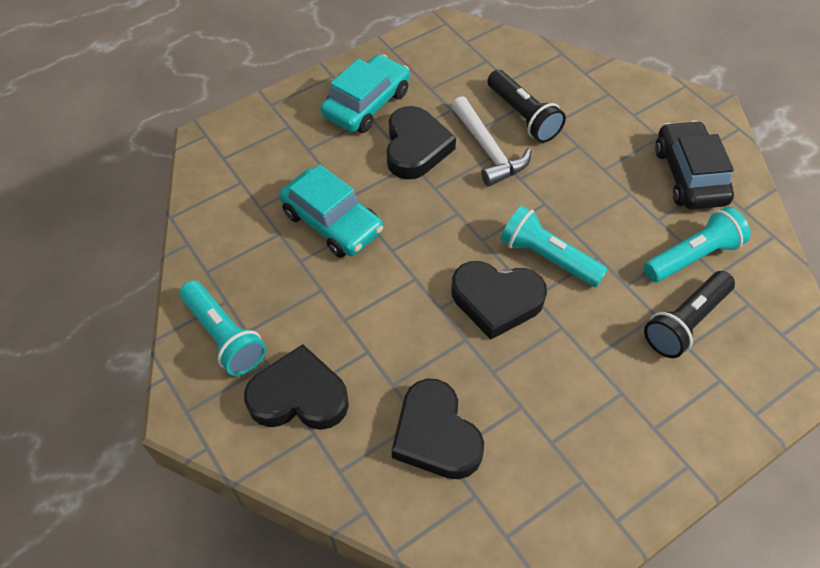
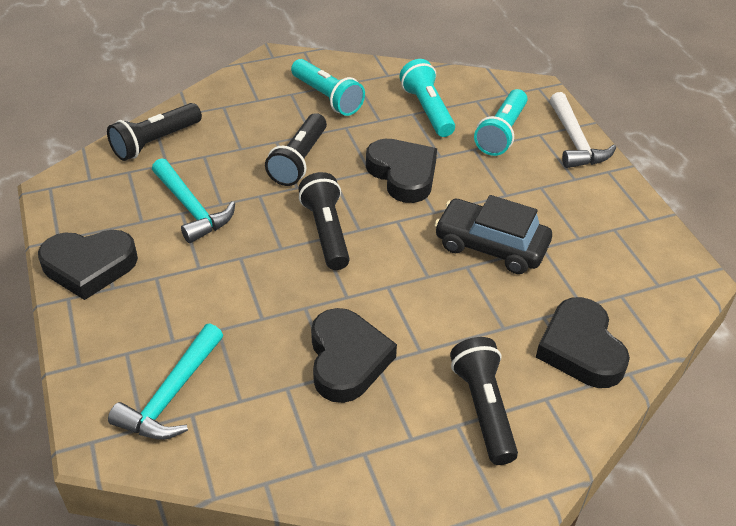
black flashlight: [487,70,566,143] [644,271,735,358] = 2 -> [107,103,202,161] [265,113,327,186] [298,172,350,270] [450,337,518,465] = 4
turquoise car: [279,164,383,258] [321,54,410,133] = 2 -> none = 0
turquoise hammer: none = 0 -> [108,324,223,440] [152,158,235,243] = 2

